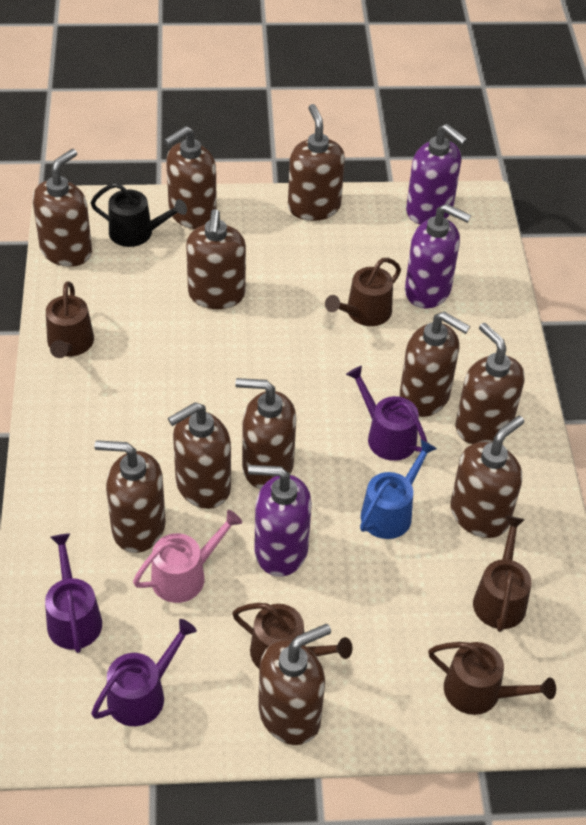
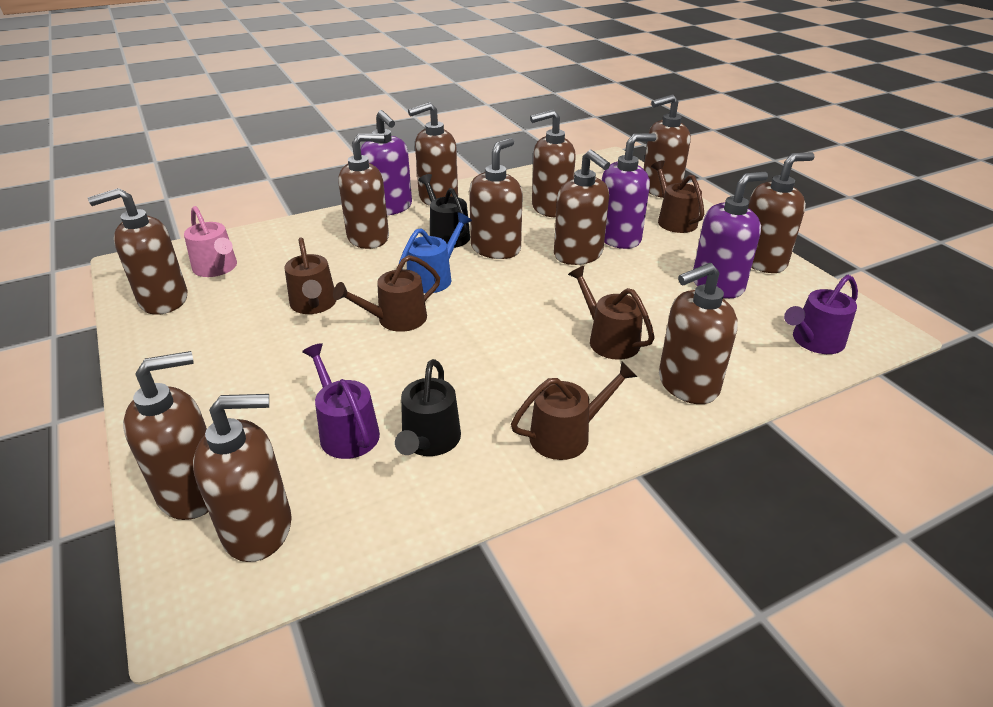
black watering can: [90,183,187,247] = 1 -> [395,359,461,456] [418,174,470,248] = 2
purple watering can: [45,533,102,653] [91,619,197,726] [346,366,427,461] = 3 -> [302,343,380,459] [784,275,858,354] = 2

